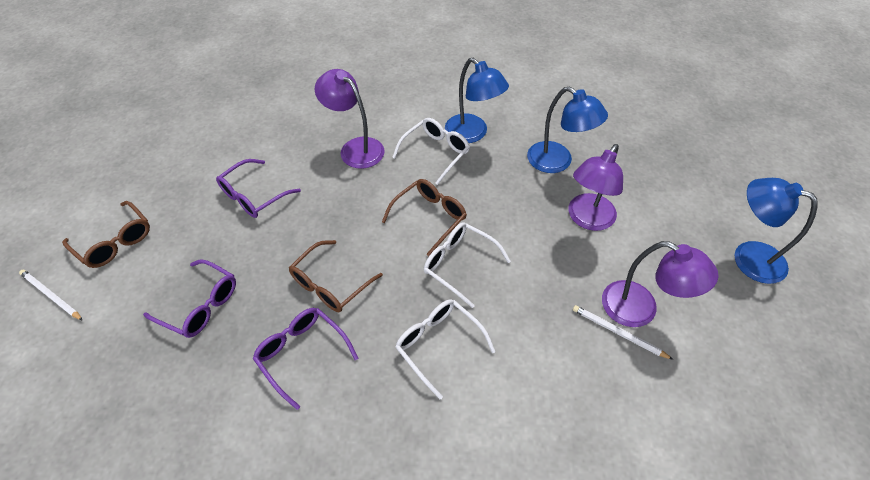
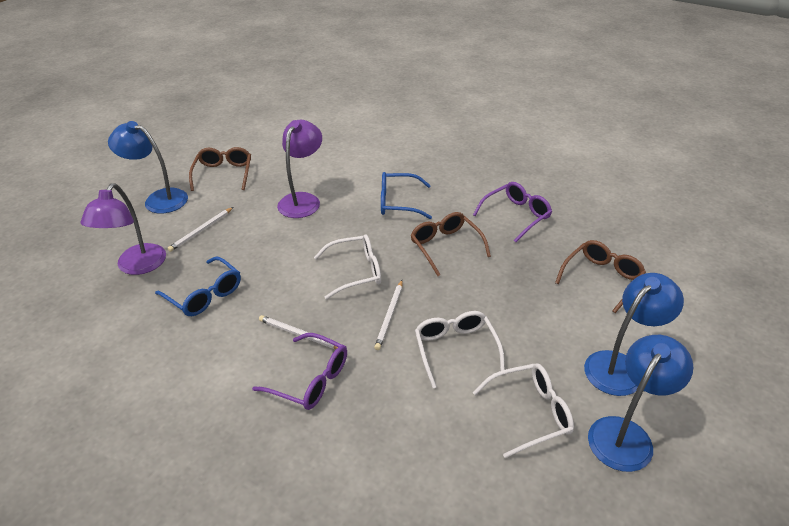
blue glasses: none = 0 -> [155,256,241,316] [381,172,432,219] = 2
purple glasses: [143,259,236,338] [216,159,301,218] [253,308,358,410] = 3 -> [252,333,347,410] [473,182,552,242] = 2
purple lamp: [315,69,385,169] [568,144,623,231] [602,241,719,327] = 3 -> [80,183,166,275] [277,120,322,218] = 2
white pencil: [19,270,83,321] [573,305,673,360] = 2 -> [167,207,233,252] [259,315,338,349] [374,280,403,350] = 3

